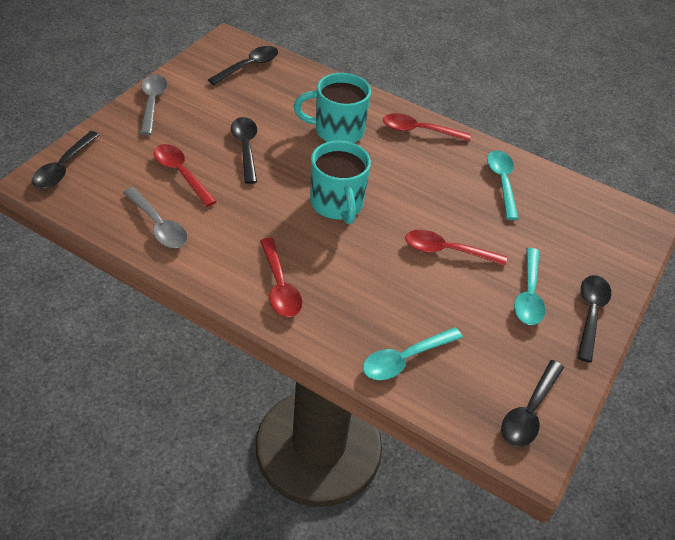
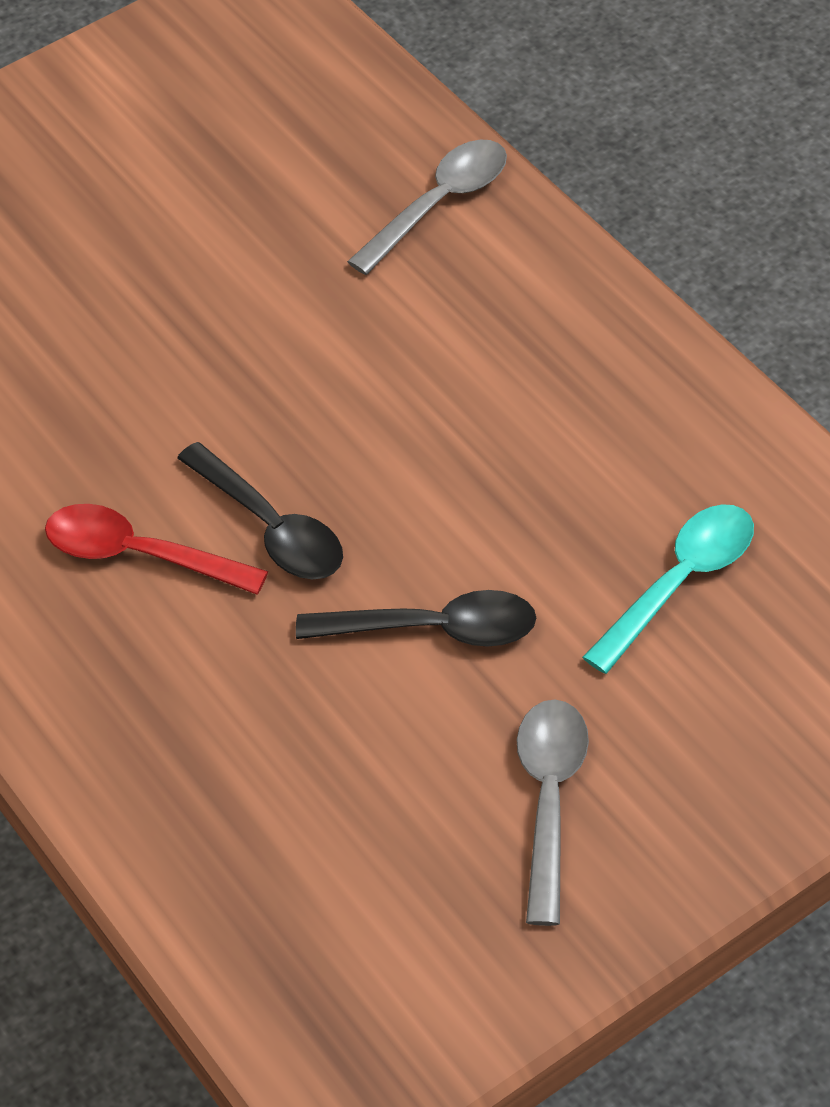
black spoon: [32,131,100,189] [208,46,278,85] [231,117,257,184] [501,360,564,447] [577,275,611,363] = 5 -> [177,442,343,579] [296,590,536,647] = 2
red spoon: [154,144,217,207] [260,238,302,317] [383,113,471,141] [405,230,507,266] = 4 -> [45,504,268,594] = 1
turquoise mug: [294,73,371,143] [310,141,371,224] = 2 -> none = 0
turquoise spoon: [363,327,463,380] [487,150,519,220] [514,248,545,325] = 3 -> [582,504,754,674] = 1

